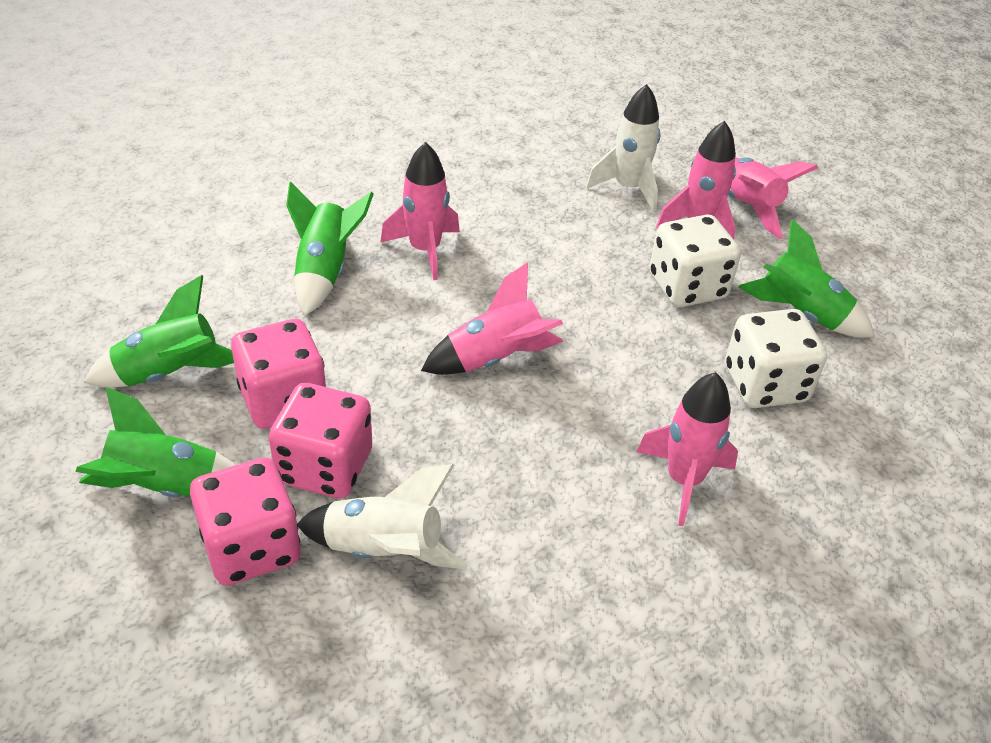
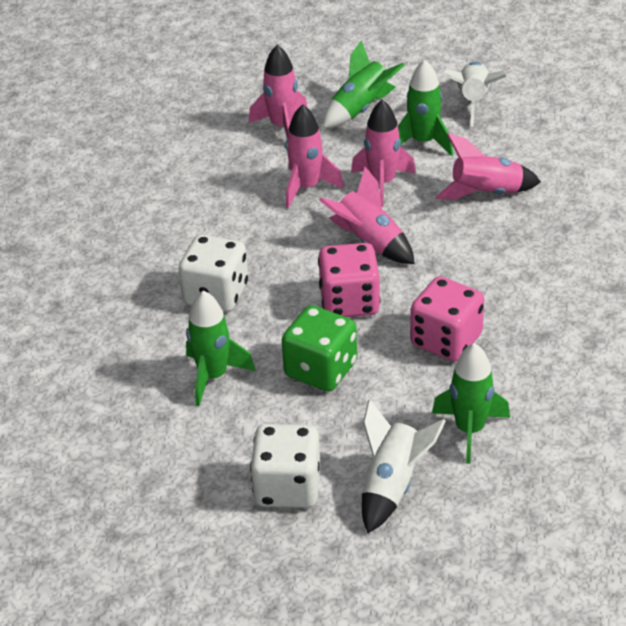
green dice: none = 0 -> [282,305,357,391] = 1
pink dice: [190,457,300,586] [231,319,326,429] [269,383,372,498] = 3 -> [318,243,380,317] [410,276,484,362] = 2

